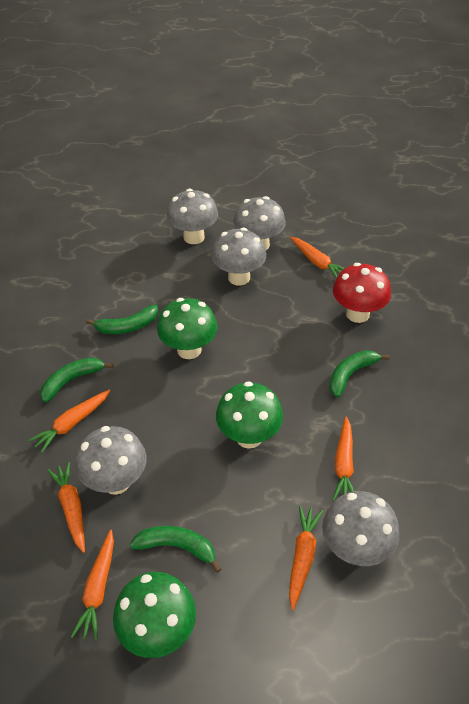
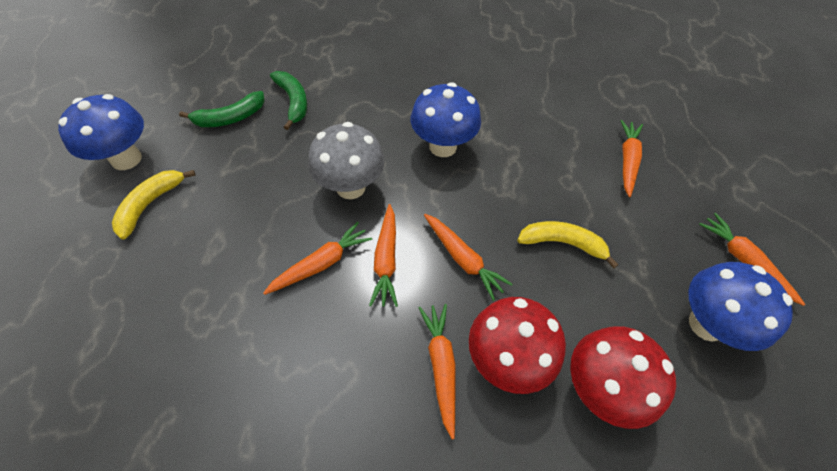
blue mushroom: none = 0 -> [58,94,144,170] [411,82,481,157] [688,262,793,351] = 3
green banana: [40,357,114,403] [86,304,158,334] [130,526,221,573] [329,350,390,397] = 4 -> [179,91,265,127] [270,71,307,130] = 2
green mushroom: [113,572,196,658] [157,298,218,359] [216,381,283,449] = 3 -> none = 0
grey mushroom: [75,426,147,495] [167,189,218,244] [212,228,266,285] [233,196,286,251] [322,491,400,566] = 5 -> [308,122,384,199] = 1
red mushroom: [333,263,391,323] = 1 -> [469,297,566,394] [570,326,676,429] = 2
yellow banana: none = 0 -> [112,170,196,239] [517,221,618,268] = 2

